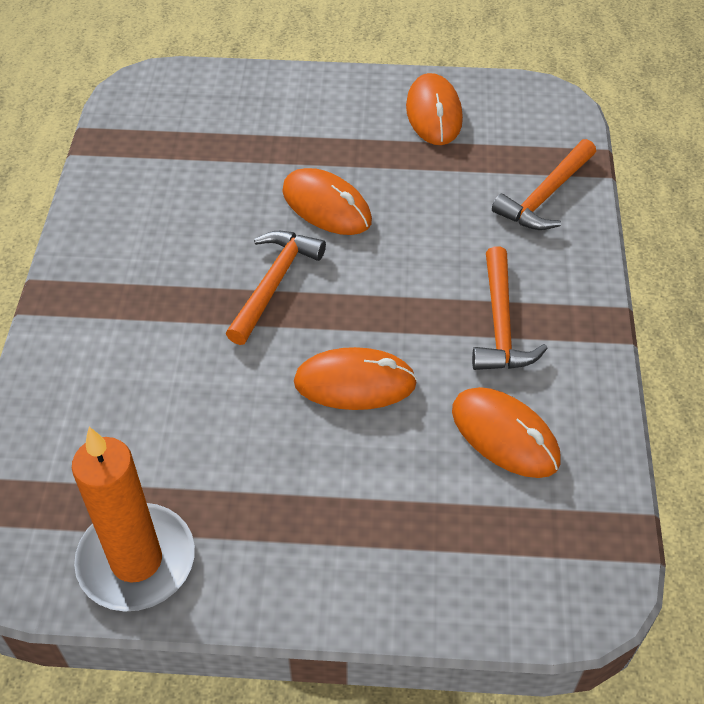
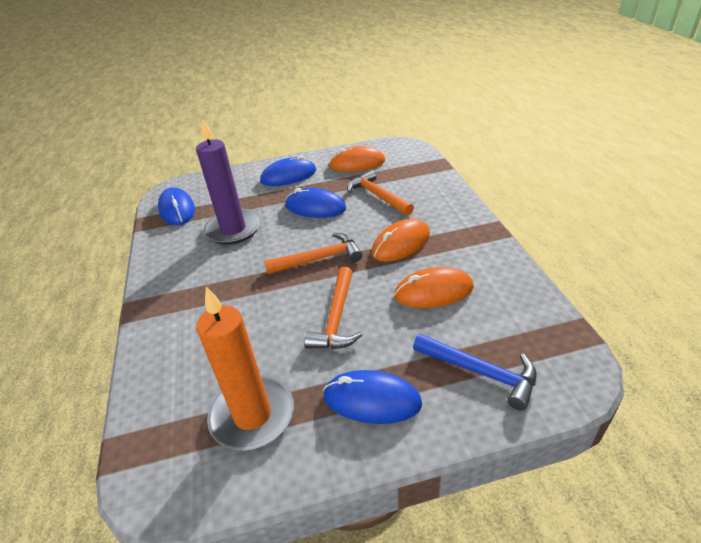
blue hammer: none = 0 -> [413,334,537,411] = 1
blue mouse: none = 0 -> [158,187,195,225] [260,156,316,186] [285,188,346,218] [323,370,422,424] = 4
orange mouse: [282,168,372,235] [294,347,417,410] [406,73,463,145] [452,387,560,478] = 4 -> [329,146,385,172] [371,218,430,262] [394,267,474,308] = 3
purple candle: none = 0 -> [196,118,261,245] = 1

